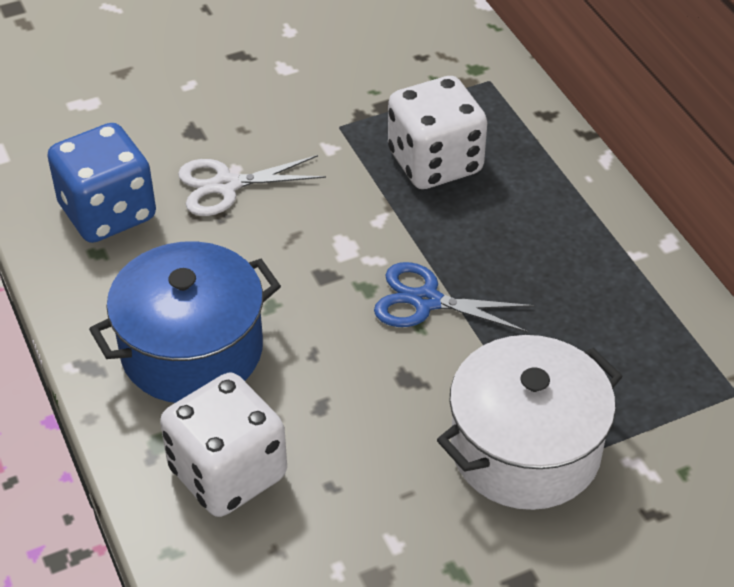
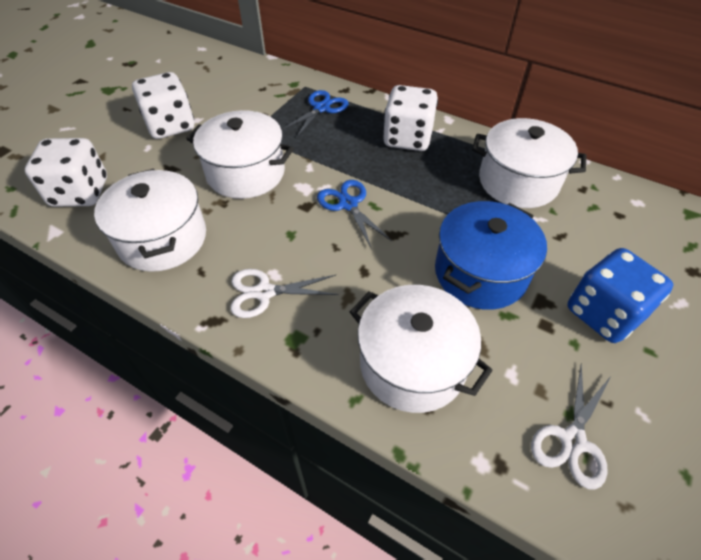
blue scissors: [374,262,535,333] = 1 -> [281,90,349,138] [317,180,392,248] = 2
white dice: [160,373,287,517] [388,76,487,189] = 2 -> [25,138,107,207] [132,72,194,139] [383,85,438,151] = 3
white pot: [437,335,623,510] = 1 -> [94,169,206,272] [186,110,294,199] [350,285,493,413] [472,118,587,208] = 4
white scissors: [178,155,326,216] = 1 -> [230,269,339,318] [531,363,611,490] = 2

